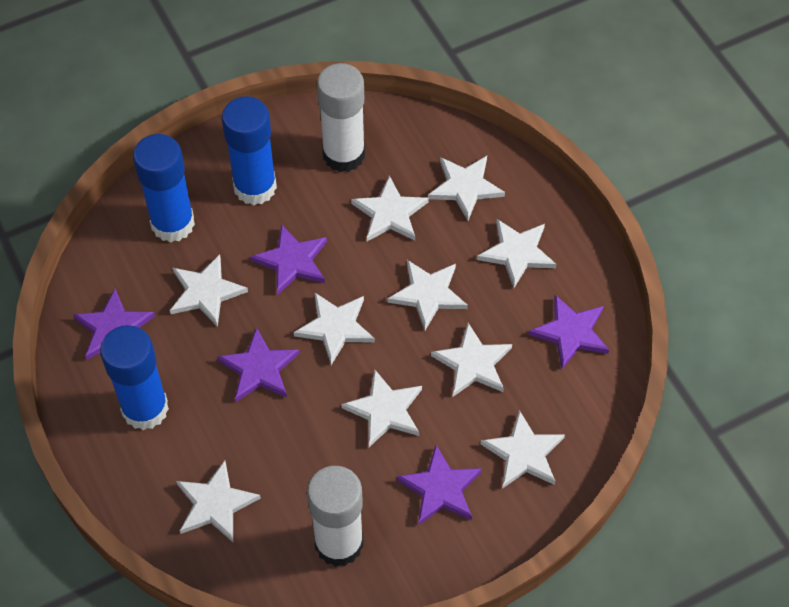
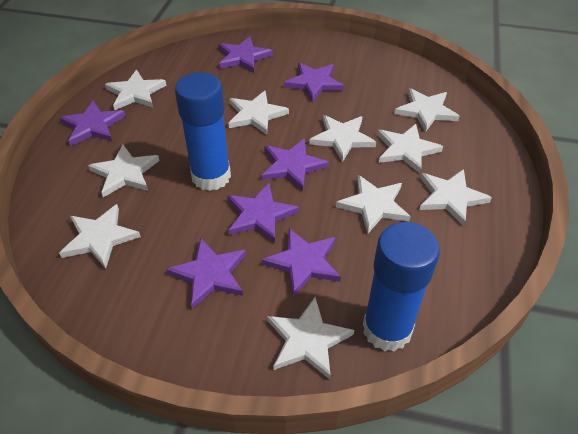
blue glue stick: [100,325,169,430] [133,134,195,242] [222,96,277,205] = 3 -> [175,72,231,191] [363,222,440,352] = 2
purple star: [73,289,155,360] [217,327,300,402] [250,224,327,295] [397,445,482,525] [529,295,609,369] = 5 -> [59,100,126,146] [166,238,246,309] [219,36,273,73] [227,183,299,243] [262,138,329,191] [262,228,341,297] [284,63,344,102] = 7
white glue stick: [307,466,363,567] [317,63,365,172] = 2 -> none = 0

